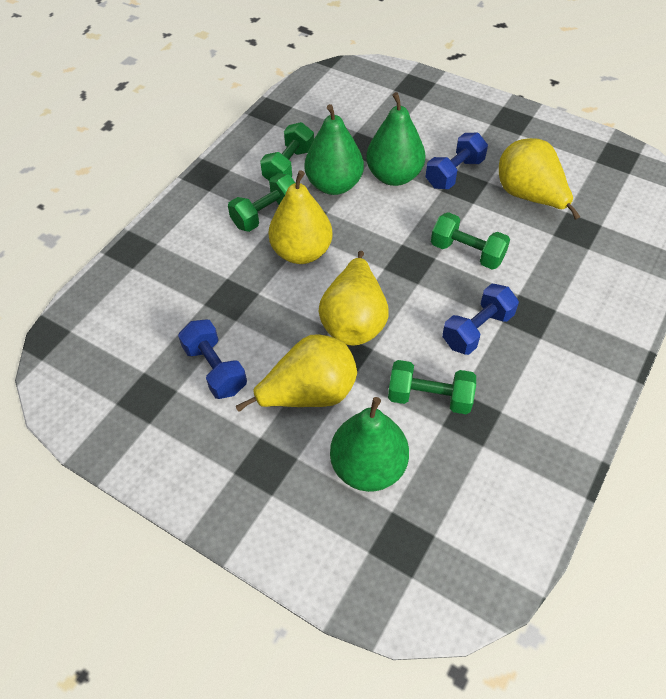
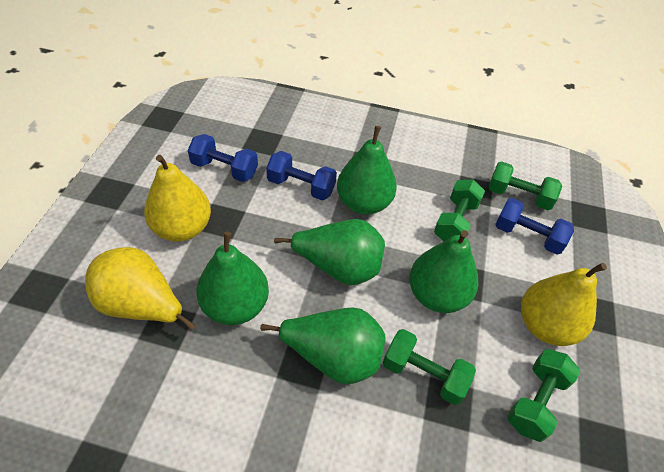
green pear: [305,104,364,195] [330,397,409,492] [366,92,425,186] = 3 -> [196,232,269,325] [260,307,386,384] [274,219,385,285] [337,126,397,215] [409,230,478,313] = 5
yellow pear: [236,334,357,412] [268,170,333,264] [319,251,389,345] [499,138,580,220] = 4 -> [85,247,196,331] [144,155,211,242] [521,263,607,346] = 3

